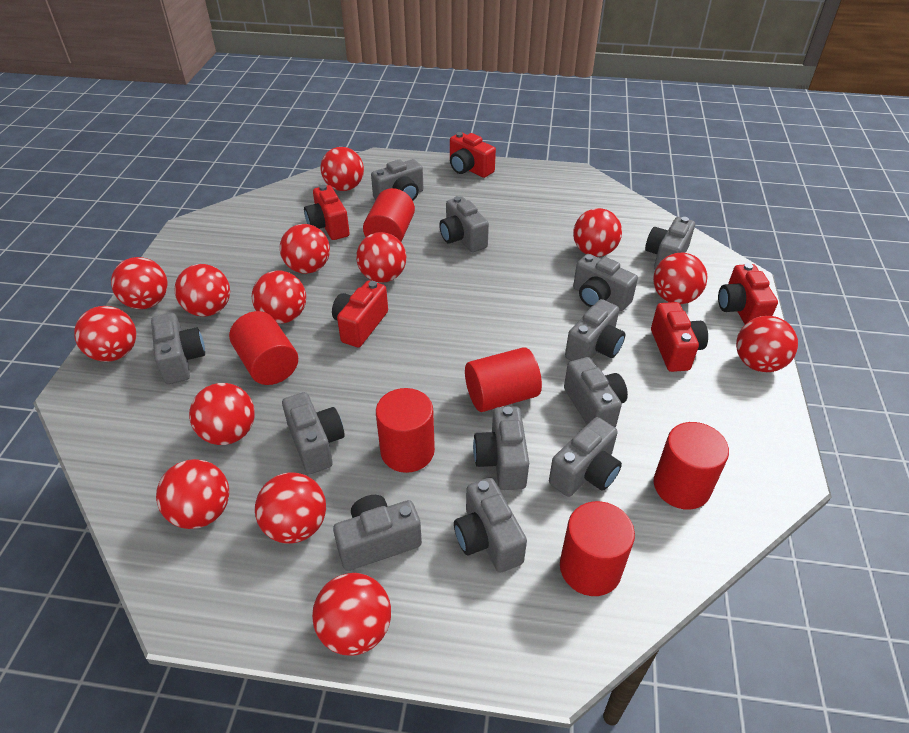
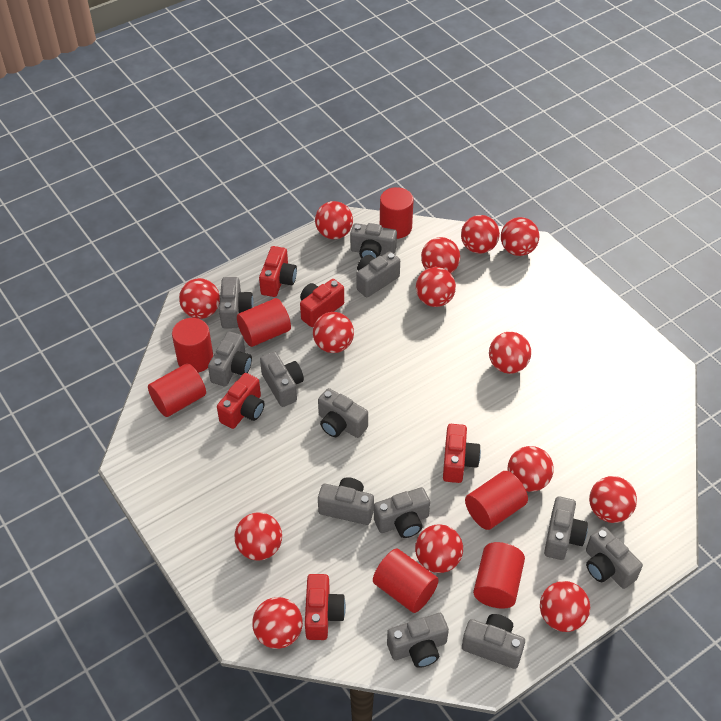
red cylinder: [229,311,298,385] [363,188,415,242] [376,388,435,473] [465,347,542,412] [560,501,635,596] [654,422,729,510] = 6 -> [148,363,206,417] [172,318,213,373] [237,298,291,347] [373,548,439,613] [380,187,414,239] [465,471,528,530] [473,542,525,609] = 7

